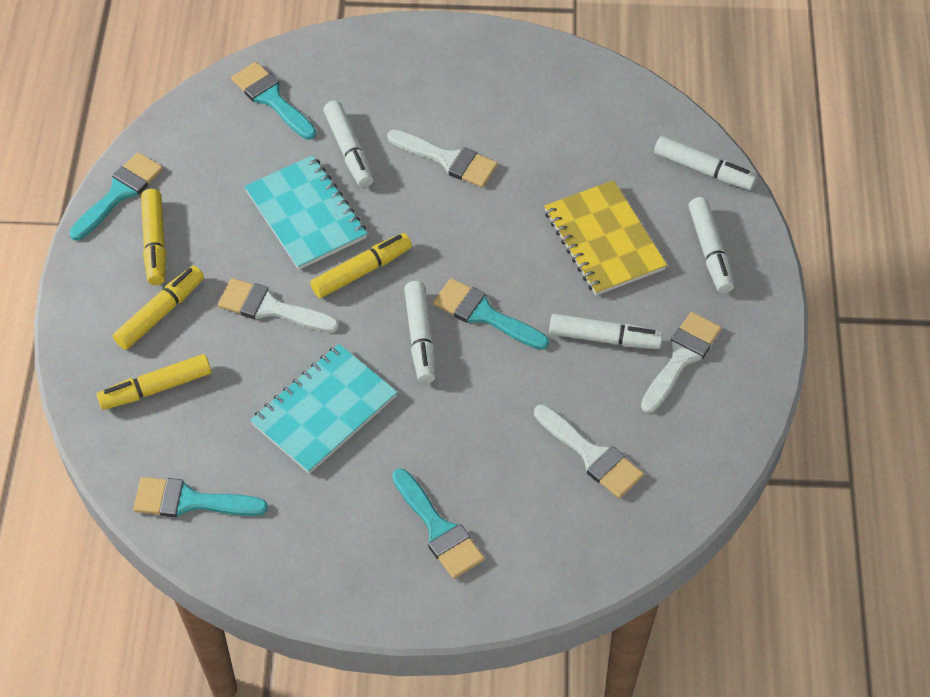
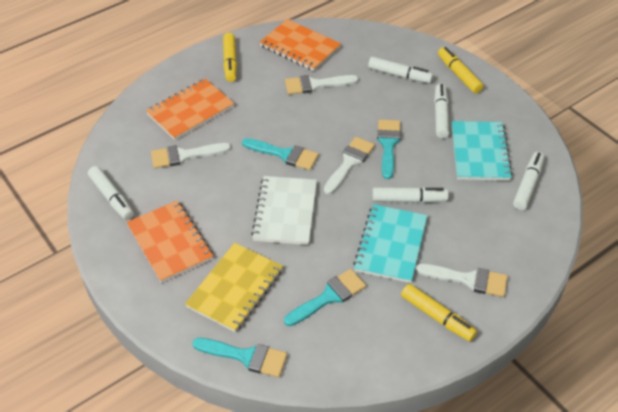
orange notebook: none = 0 -> [127,200,213,283] [146,79,234,140] [259,19,341,71] = 3
turquoise brush: [69,152,163,240] [133,477,268,517] [231,62,316,140] [392,468,485,579] [433,278,549,350] = 5 -> [192,338,287,377] [242,138,319,170] [284,269,366,326] [377,120,401,179] = 4
white notebook: none = 0 -> [251,176,317,245] = 1
yellow marker: [96,354,211,410] [113,266,204,350] [141,189,166,285] [310,233,412,298] = 4 -> [223,33,237,82] [401,284,477,341] [438,47,483,93] = 3

